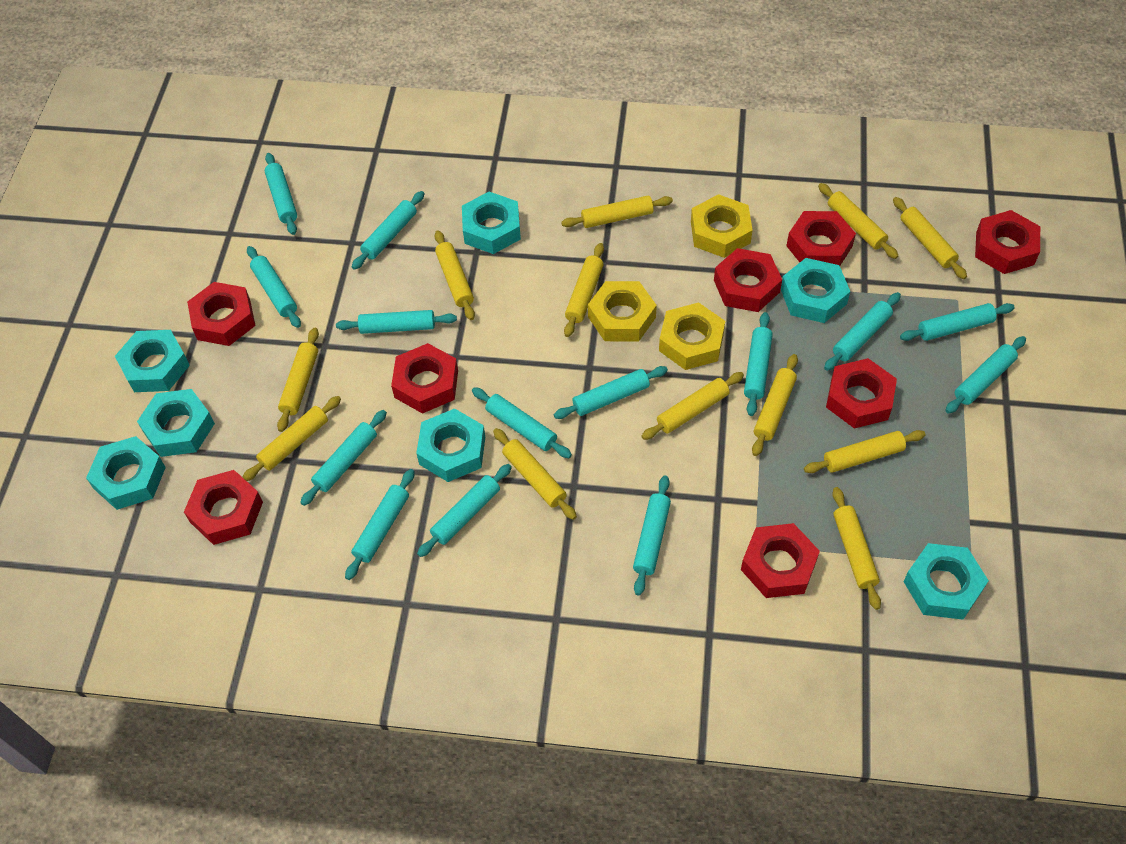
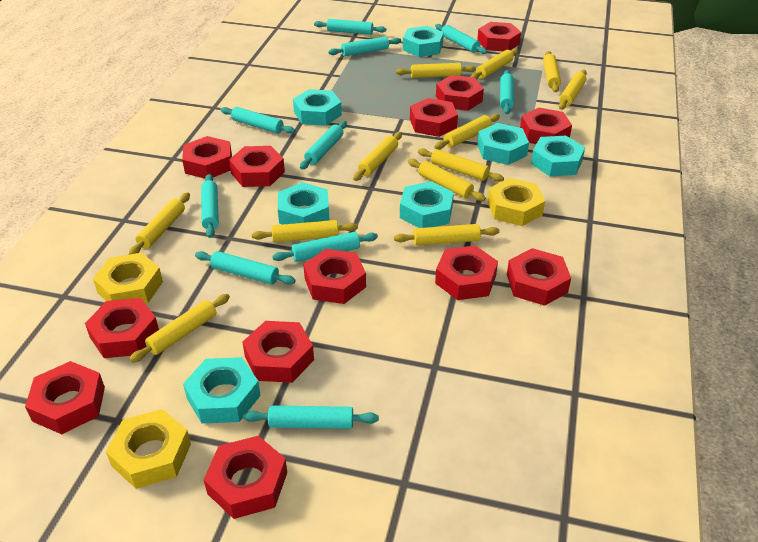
red nut: [184,470,263,545] [187,282,256,346] [391,343,458,414] [714,248,782,312] [741,523,820,598] [787,211,856,266] [826,358,897,428] [975,210,1040,274] = 8 -> [25,361,105,434] [85,298,159,358] [182,136,232,179] [204,436,287,519] [229,146,285,187] [242,321,314,383] [303,249,366,304] [410,98,458,137] [435,246,498,300] [436,75,484,111] [477,22,521,51] [507,248,571,306] [520,108,572,144] = 13
turquoise rolling pin: [247,246,301,328] [265,153,297,235] [300,410,387,506] [336,310,457,334] [345,469,415,580] [352,191,424,270] [417,464,512,557] [472,387,572,458] [554,366,668,419] [633,476,671,596] [744,312,773,416] [824,292,901,371] [900,303,1015,341] [945,336,1026,414] = 14 -> [195,251,296,285] [201,174,219,238] [220,107,295,134] [243,405,379,429] [272,232,378,262] [300,121,347,170] [314,19,386,35] [328,36,401,56] [435,24,487,54] [500,70,514,114] = 10

